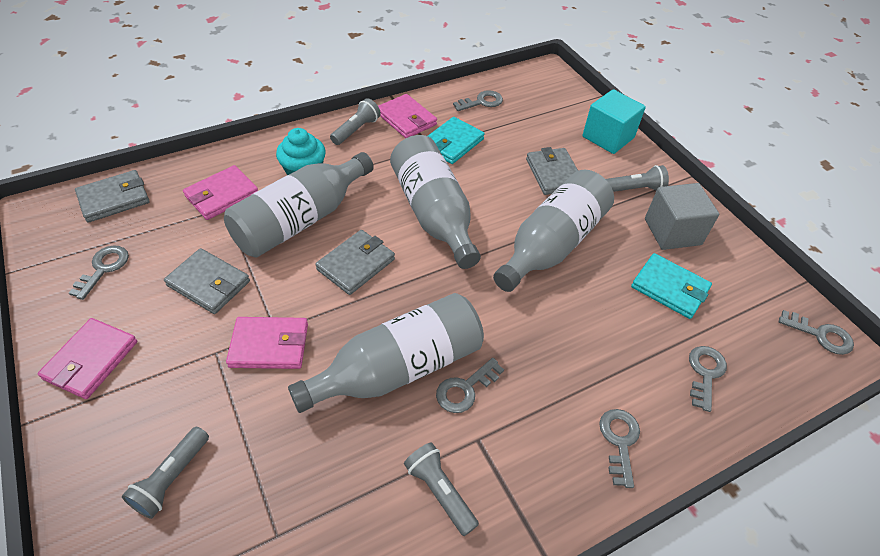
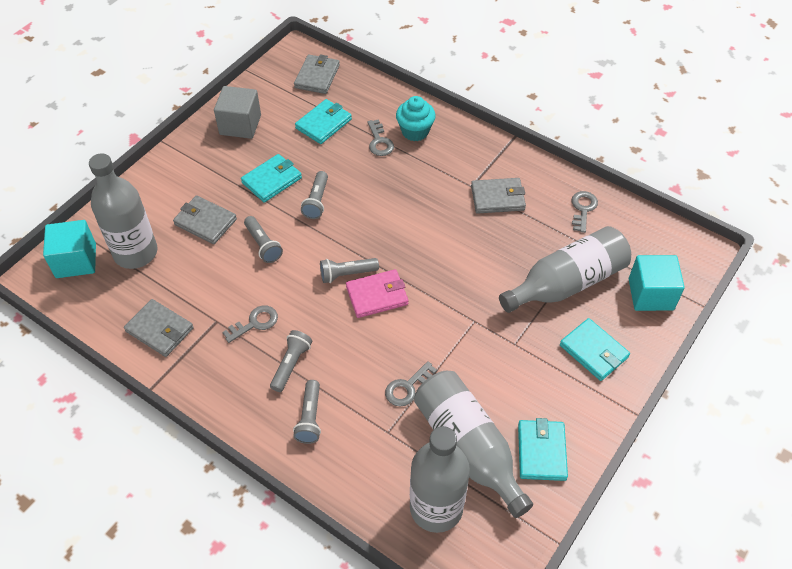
grey flashlight: [122,427,209,519] [330,98,381,145] [404,442,479,536] [606,165,669,192] = 4 -> [244,216,283,263] [270,330,312,392] [293,380,321,444] [301,171,328,219] [320,258,379,283] = 5
grey key: [69,245,129,300] [436,358,504,413] [453,90,503,111] [599,409,640,488] [689,346,727,412] [779,310,854,355] = 6 -> [222,305,278,343] [367,119,394,156] [385,361,437,406] [572,191,598,233] = 4
pink wallet: [38,318,137,399] [183,165,258,220] [226,317,308,369] [378,94,437,138] = 4 -> [346,269,408,318] = 1
turquoise cube: [582,89,646,154] = 1 -> [43,220,96,278] [629,255,685,311] = 2
turquoise wallet: [428,117,485,164] [631,253,712,319] = 2 -> [241,154,302,203] [295,99,352,144] [518,418,568,481] [560,318,630,381] = 4

